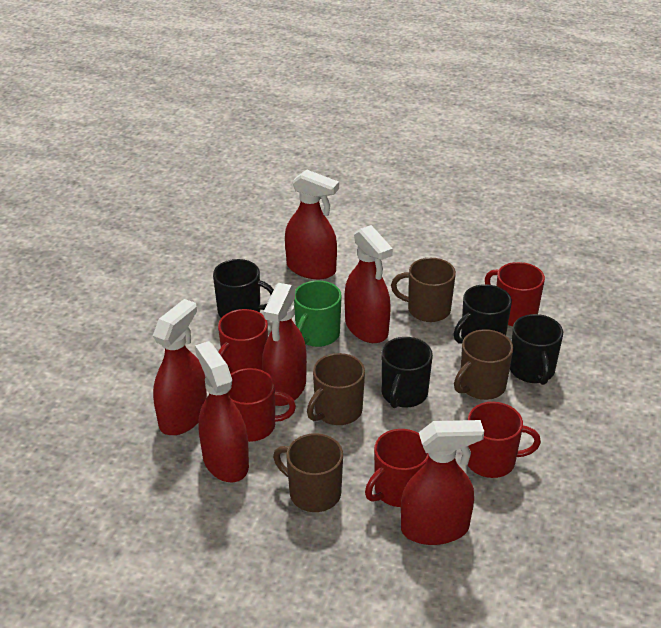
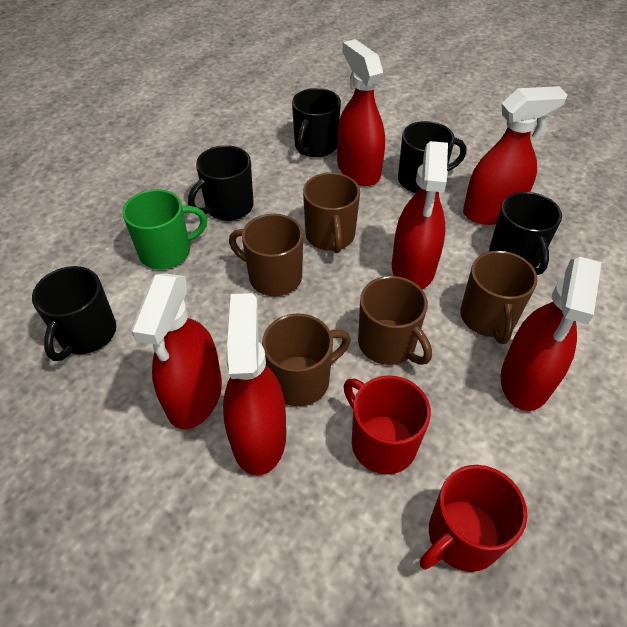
black mug: [213,259,274,318] [381,337,433,408] [454,284,512,344] [510,314,563,385] = 4 -> [32,266,116,361] [188,145,254,221] [292,88,341,157] [398,121,466,193] [489,192,562,275] = 5
brown mug: [273,433,343,512] [307,353,365,425] [391,258,456,322] [454,329,513,400] = 4 -> [229,214,303,296] [262,313,351,406] [303,172,360,253] [358,276,432,365] [460,251,538,344] = 5
red mug: [218,309,268,374] [228,368,296,442] [365,429,429,507] [468,402,541,478] [485,262,545,327] = 5 -> [344,375,431,474] [420,465,527,572] = 2

